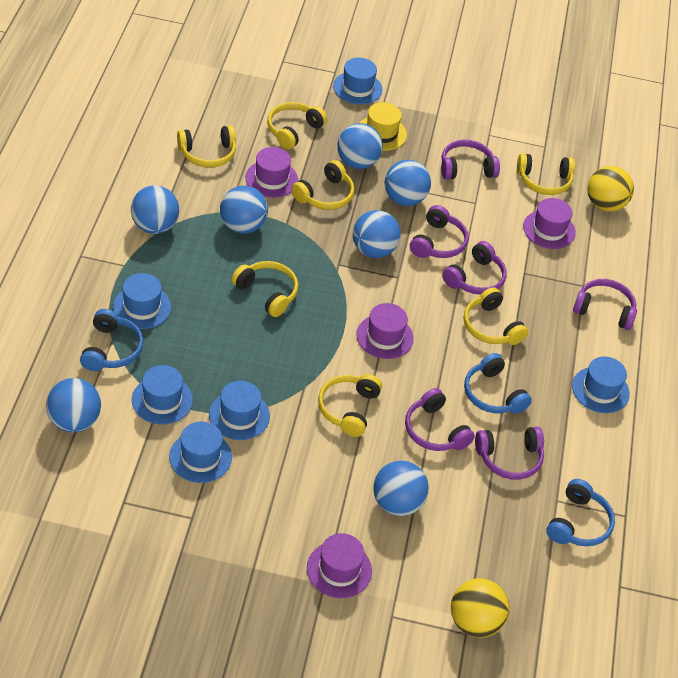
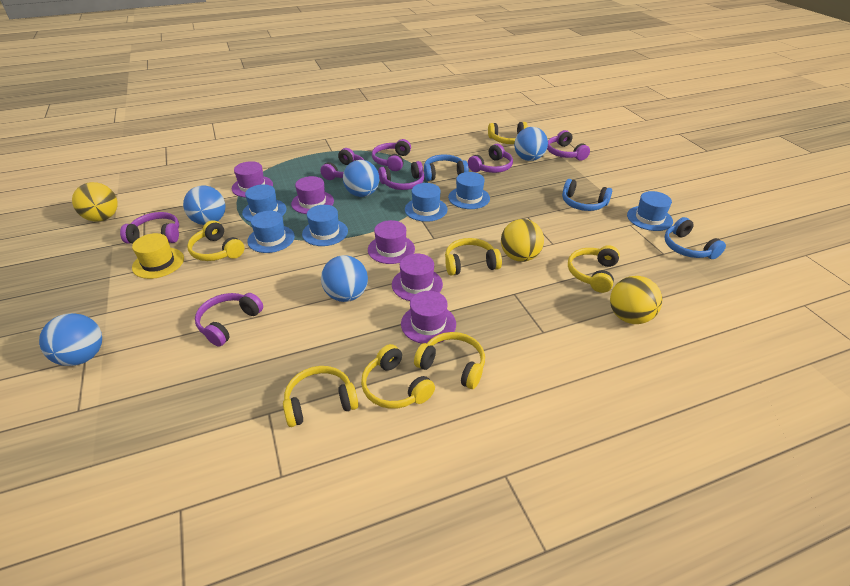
blue ball: [46,378,101,432] [131,185,179,234] [220,186,268,234] [337,123,383,169] [353,210,401,258] [373,461,429,516] [385,160,431,206] = 7 -> [39,313,102,366] [183,186,226,225] [321,255,368,302] [343,160,379,197] [514,127,548,161] = 5
purple hat: [245,147,298,198] [307,533,372,598] [356,303,414,359] [523,198,576,249] = 4 -> [231,161,273,197] [291,176,334,214] [368,220,415,264] [392,254,443,301] [401,291,456,344] = 5
purple headphones: [405,388,475,451] [410,205,469,258] [441,139,500,179] [442,241,507,295] [475,427,544,480] [573,279,637,330] = 6 -> [120,212,179,244] [195,293,263,347] [320,148,364,180] [372,139,411,171] [378,161,424,190] [468,144,513,173] [547,130,590,161] = 7
yellow ball: [451,578,510,638] [587,166,634,212] = 2 -> [72,182,118,222] [501,219,544,262] [610,276,662,324] = 3

